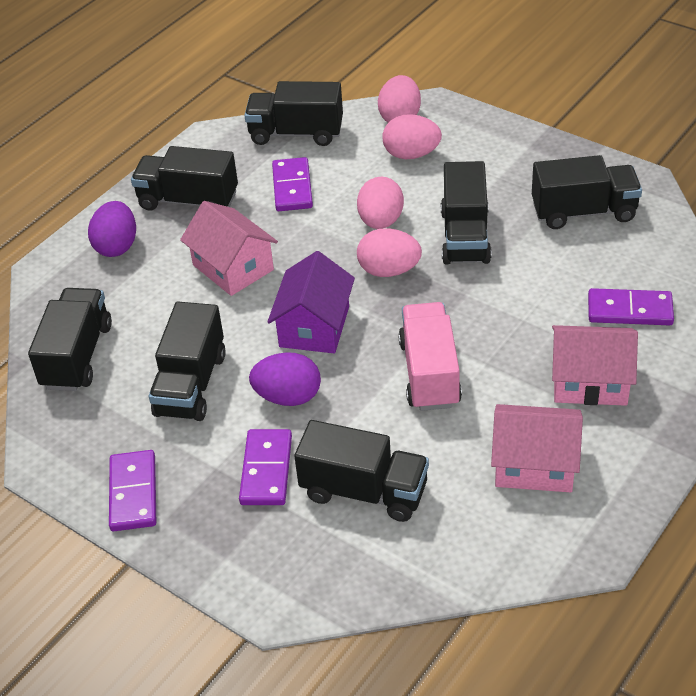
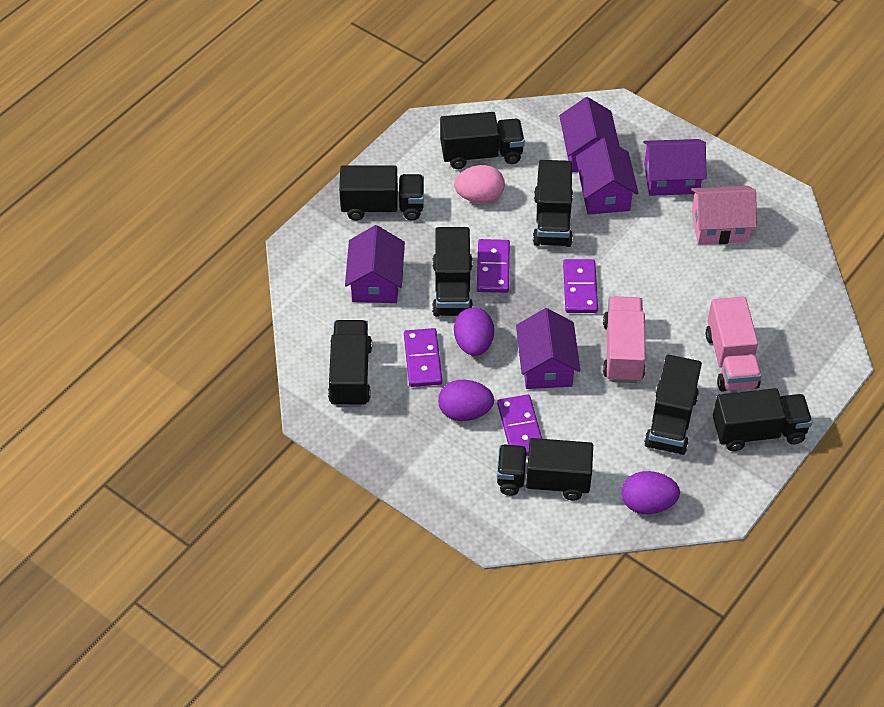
black truck: [28,288,112,391] [131,146,238,211] [149,302,226,421] [244,81,343,146] [294,420,429,522] [441,161,492,264] [532,155,642,229] = 7 -> [328,320,372,407] [339,165,424,221] [432,227,473,316] [440,112,525,169] [497,438,593,501] [533,160,573,247] [644,355,702,455] [713,388,812,451] = 8
pink egg: [357,177,404,229] [357,228,422,277] [378,75,421,123] [382,114,442,159] = 4 -> [454,165,505,203] = 1
pink house: [180,201,278,296] [491,404,583,492] [552,325,638,406] = 3 -> [691,186,757,244] = 1
pink truck: [398,302,462,411] = 1 -> [603,296,646,383] [706,296,762,392] = 2
purple egg: [88,201,136,257] [249,352,321,406] = 2 -> [438,380,494,421] [454,307,494,356] [621,471,680,514] = 3
purple house: [267,251,355,353] = 1 -> [345,225,405,303] [516,308,580,389] [559,97,620,172] [576,138,639,215] [643,139,706,196] = 5

